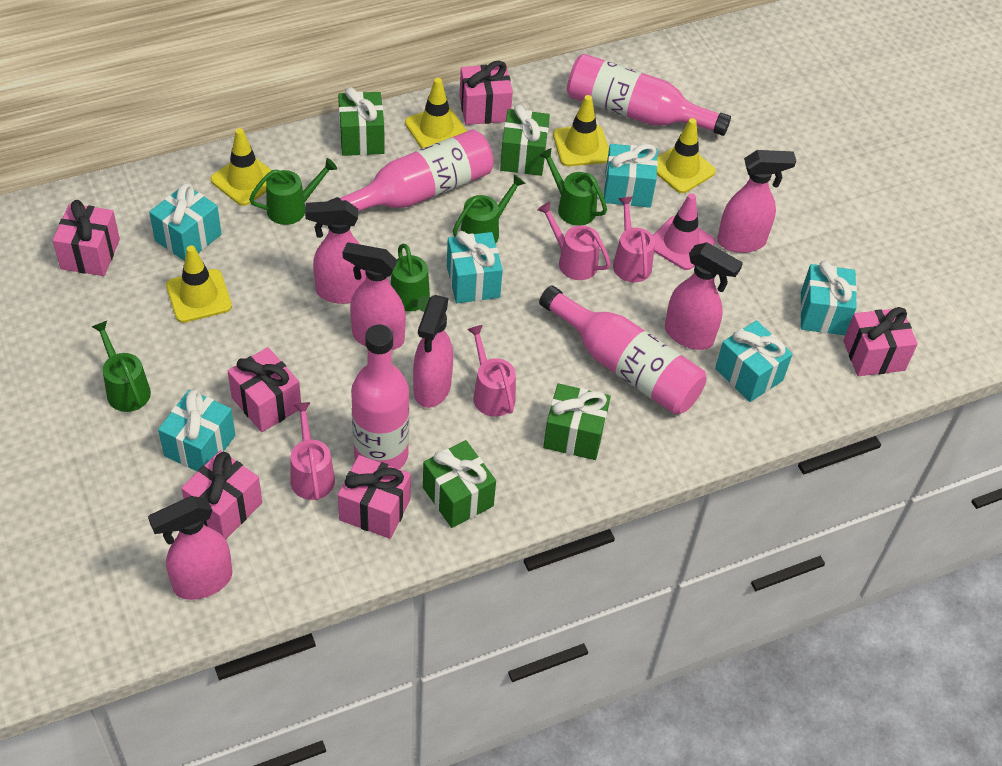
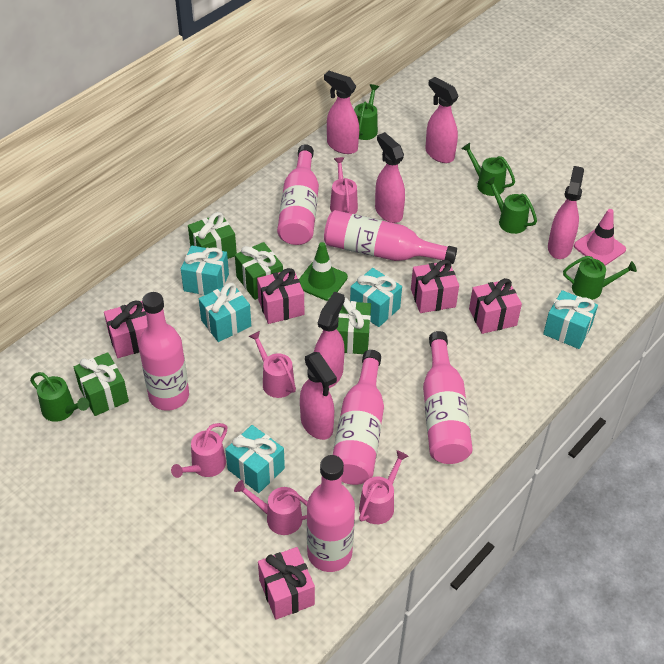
green traffic cone: none = 0 -> [299,242,348,301] = 1
pink bottle: [329,129,494,211] [351,324,409,469] [539,285,706,415] [567,54,731,136] = 4 -> [139,292,189,411] [277,144,319,245] [307,455,355,572] [324,210,457,264] [333,350,384,485] [423,331,473,464] = 6
pink gift: [52,200,120,276] [181,450,262,540] [228,347,301,432] [338,455,411,539] [459,61,513,125] [843,307,918,376] = 6 -> [104,301,147,358] [257,268,304,324] [258,547,315,620] [411,260,459,313] [469,278,522,334] = 5
pink watering can: [290,402,335,500] [467,325,516,417] [537,202,611,280] [613,197,655,282] = 4 -> [171,423,227,478] [234,480,307,535] [249,331,296,398] [330,157,358,214] [359,450,409,524] = 5
turquoise gift: [149,183,222,261] [158,389,235,472] [447,231,503,303] [604,144,658,208] [715,320,793,402] [800,261,857,335] = 6 -> [181,245,229,295] [199,283,251,342] [225,425,285,493] [350,268,402,327] [543,290,598,349] = 5
yellow traffic cone: [166,245,232,323] [210,128,272,206] [405,78,467,149] [553,95,609,166] [657,118,716,193] = 5 -> none = 0

